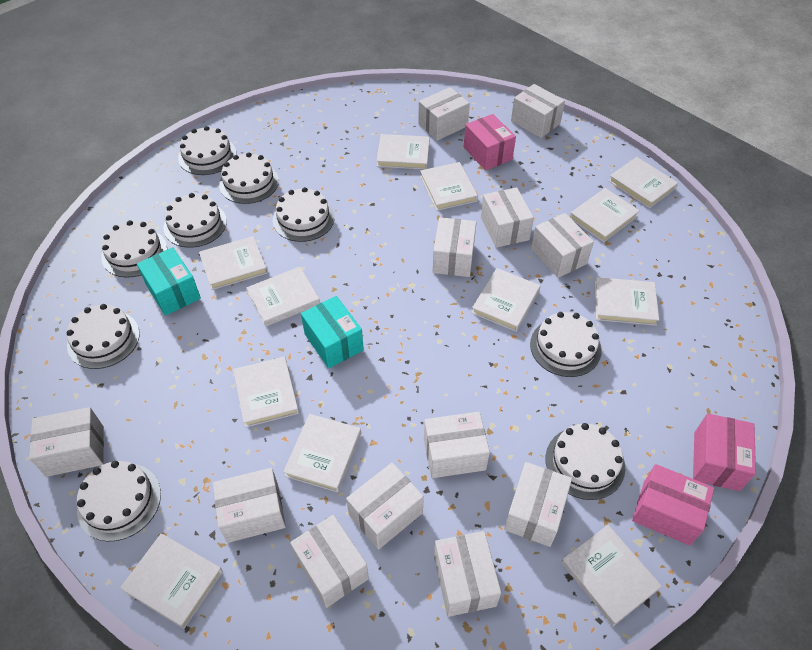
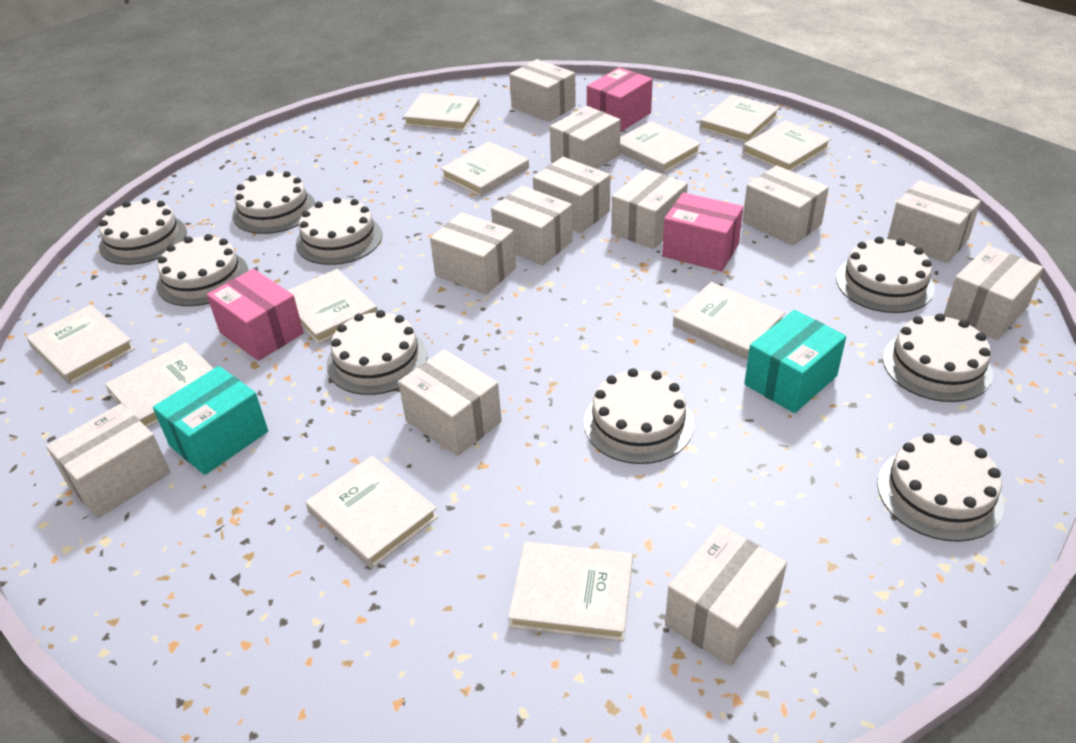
white book: [120,534,223,629] [199,236,267,290] [233,357,299,427] [246,267,320,327] [283,414,361,492] [377,134,430,170] [420,162,478,211] [472,268,540,332] [561,525,662,626] [570,188,640,242] [594,277,659,326] [609,157,678,208] = 12 -> [27,305,135,384] [105,342,214,428] [287,269,378,344] [306,456,438,569] [403,93,480,131] [440,142,529,196] [508,542,633,641] [620,121,701,173] [673,282,785,360] [700,94,779,143] [743,120,831,171] = 11

